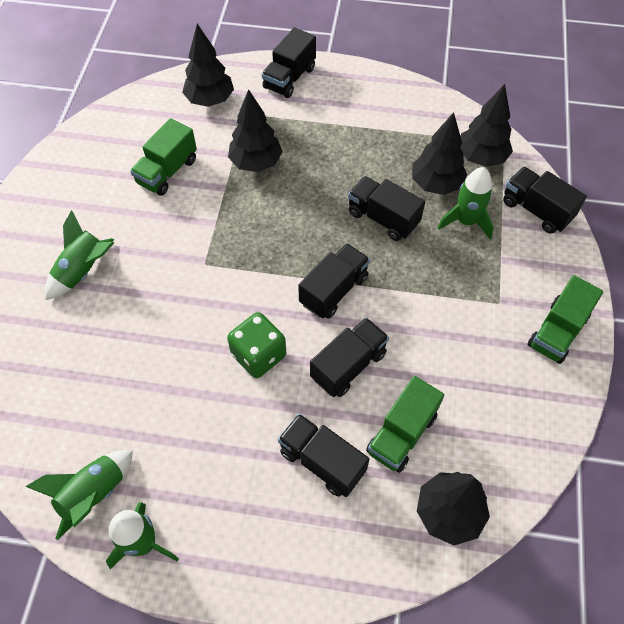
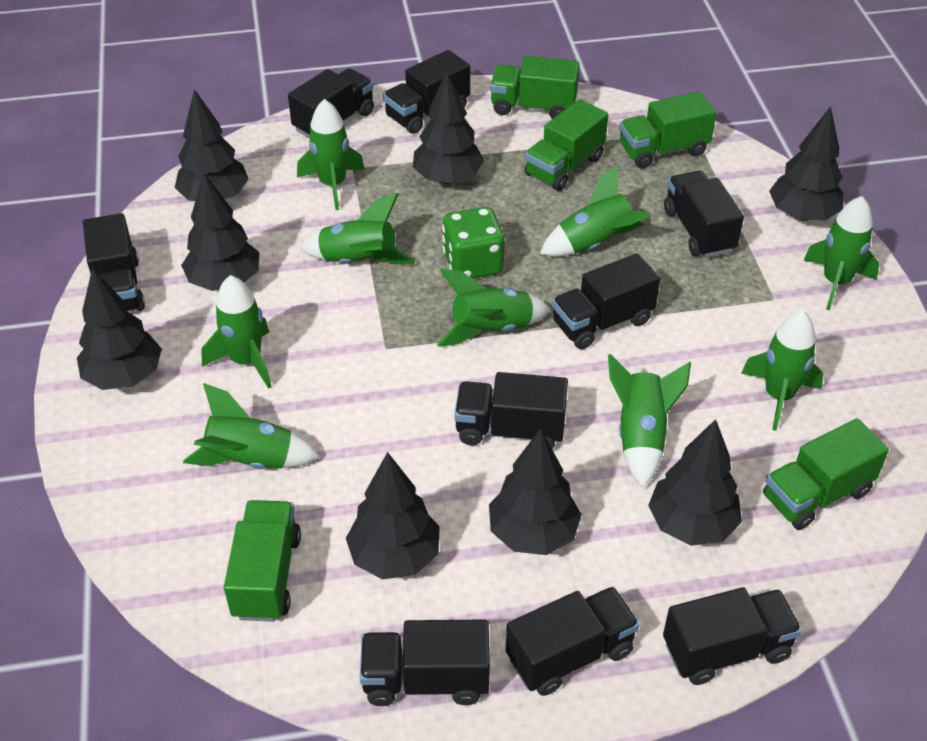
black tree: [182,24,234,107] [228,89,283,172] [412,112,467,195] [417,472,490,545] [460,84,513,167] = 5 -> [77,268,162,390] [175,89,248,201] [181,173,259,291] [346,452,440,579] [413,71,484,184] [489,428,582,555] [648,419,742,546] [769,106,844,221] = 8
black truck: [262,27,316,98] [278,414,370,497] [298,243,370,319] [310,317,389,397] [348,176,425,241] [503,166,587,234] = 6 -> [83,213,145,312] [288,68,374,139] [360,619,490,706] [383,50,470,134] [454,372,568,449] [506,586,640,696] [552,253,660,349] [663,587,802,685] [664,171,744,258] = 9
green rocket: [26,450,133,540] [45,210,114,300] [106,502,179,569] [437,167,494,239] = 4 -> [183,383,320,469] [201,275,272,389] [297,99,365,210] [301,193,415,264] [437,268,550,347] [540,164,651,257] [608,354,691,488] [741,311,824,431] [803,196,879,310] = 9
green truck: [130,118,197,196] [366,376,444,473] [527,275,603,364] = 3 -> [224,500,301,622] [490,56,580,119] [525,99,609,191] [620,92,717,168] [763,418,889,530] = 5

